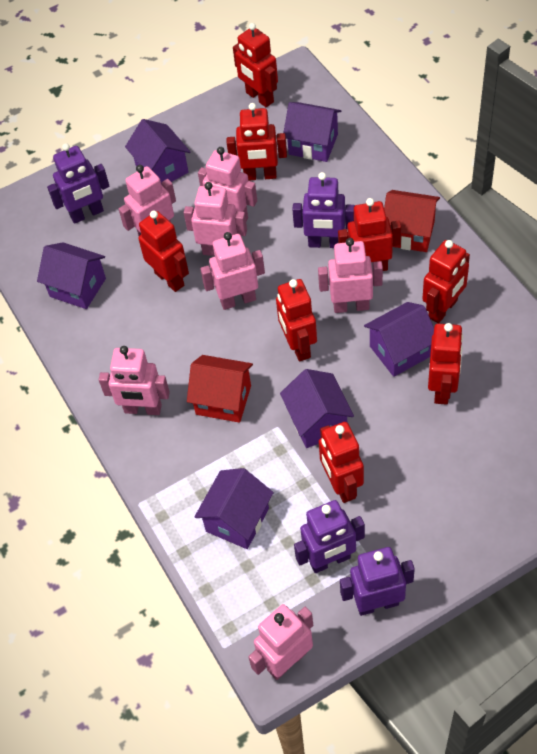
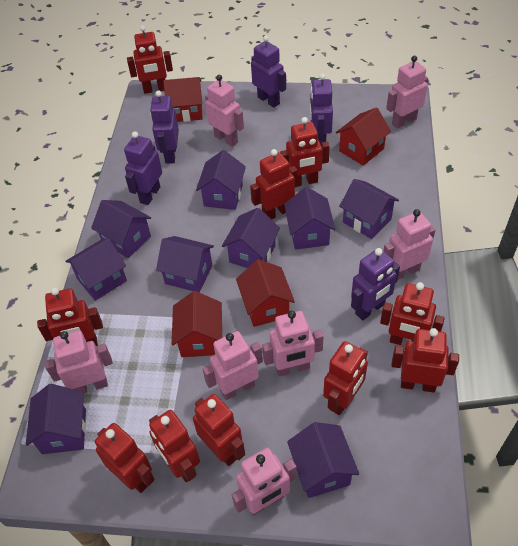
purple house: [37,242,106,309] [125,119,191,182] [194,468,274,549] [280,369,354,448] [283,102,341,162] [364,302,434,377] = 6 -> [26,384,86,454] [65,238,127,301] [91,200,151,258] [156,236,214,293] [196,150,246,210] [222,208,280,268] [284,187,335,250] [287,422,359,498] [339,179,399,239] = 9
purple robot: [47,143,110,224] [292,172,355,248] [294,500,365,573] [340,547,415,616] = 4 -> [124,131,162,205] [150,90,179,164] [251,36,286,108] [310,73,333,144] [351,248,400,320] = 5
red house: [187,355,253,423] [384,190,440,252] = 2 -> [163,77,203,122] [172,291,222,357] [236,259,295,327] [336,107,391,166] = 4
red robot: [138,211,189,292] [227,103,287,181] [233,23,278,107] [276,279,317,361] [319,422,364,503] [338,198,401,271] [422,240,470,323] [428,323,463,405] = 8 -> [37,288,103,346] [95,423,155,493] [127,25,173,94] [149,410,200,482] [193,394,245,466] [250,149,298,220] [280,117,330,187] [323,341,368,415] [380,282,445,345] [391,328,459,393] = 10

